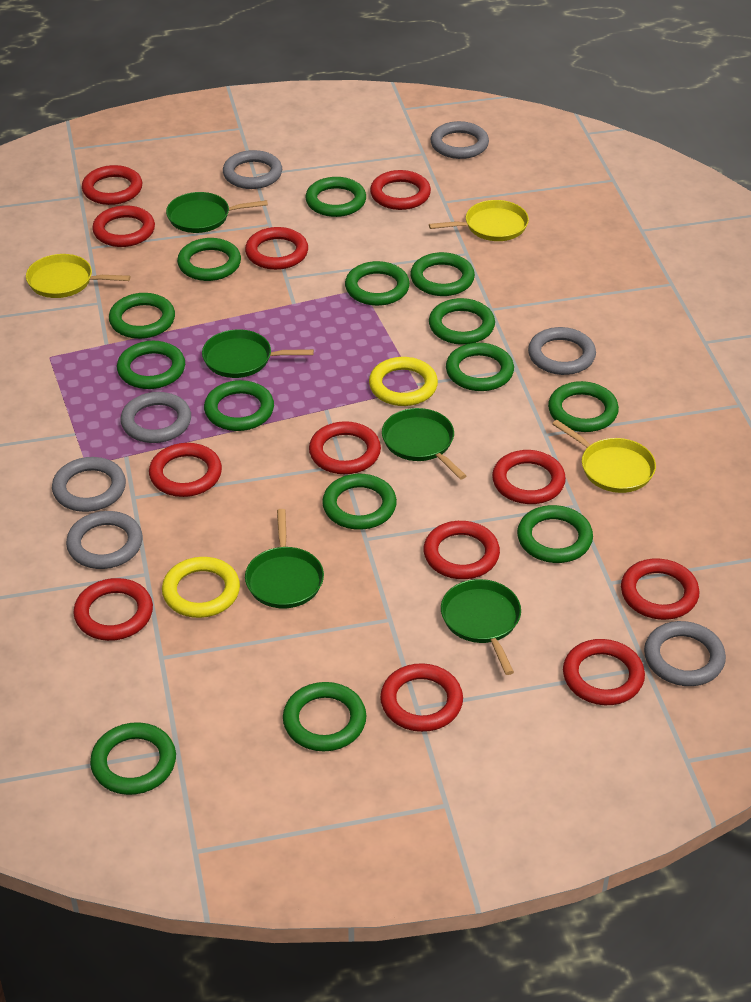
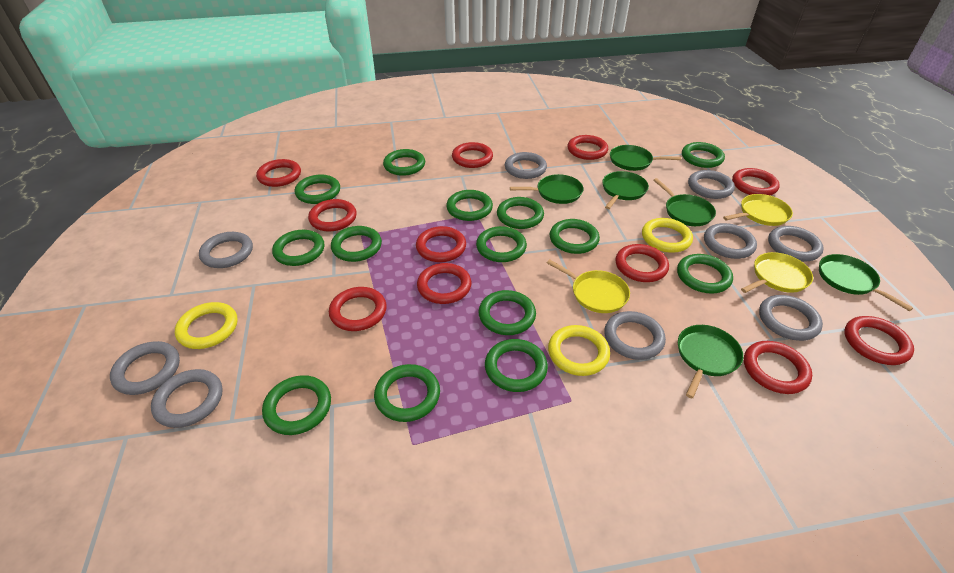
green pan: [166,192,268,233] [202,329,314,378] [245,509,324,608] [382,408,466,480] [441,579,521,675] = 5 -> [510,174,583,204] [602,171,649,209] [610,145,681,171] [653,178,716,226] [678,325,743,399] [819,254,913,311] = 6
grey ring: [52,457,126,512] [66,511,143,569] [121,392,191,443] [223,150,282,189] [431,121,489,159] [528,327,596,375] [644,621,726,686] = 7 -> [110,341,180,395] [151,369,223,428] [199,232,253,268] [505,152,547,179] [604,311,666,360] [688,170,735,199] [704,223,757,259] [759,295,823,341] [768,226,824,262] = 9
red ring: [73,578,153,641] [82,165,142,205] [92,205,155,247] [149,443,222,497] [245,227,308,270] [309,421,381,474] [370,170,431,210] [380,663,463,732] [424,521,500,579] [492,450,566,504] [563,639,645,705] [621,559,700,620] = 12 -> [256,159,301,187] [308,199,357,232] [329,287,387,331] [416,226,466,262] [417,263,471,304] [452,142,493,168] [568,135,608,160] [615,244,669,282] [732,168,780,195] [744,341,812,394] [845,316,914,365] = 11
yellow ring: [162,557,240,618] [369,357,438,406] = 2 -> [175,302,238,349] [548,325,610,376] [642,218,693,253] = 3

